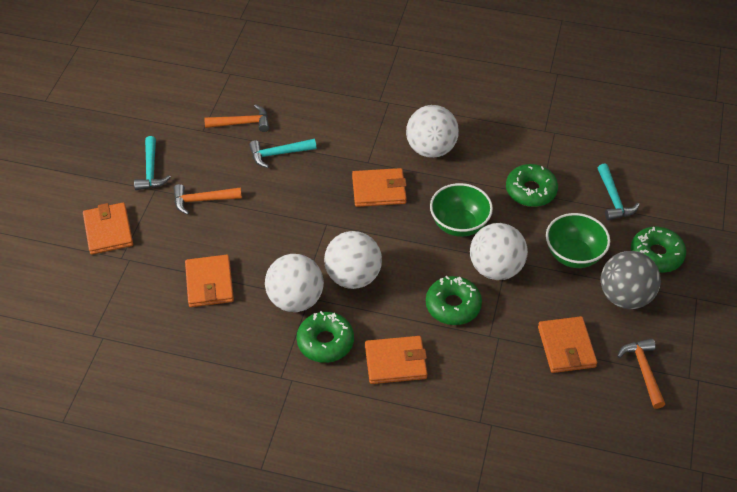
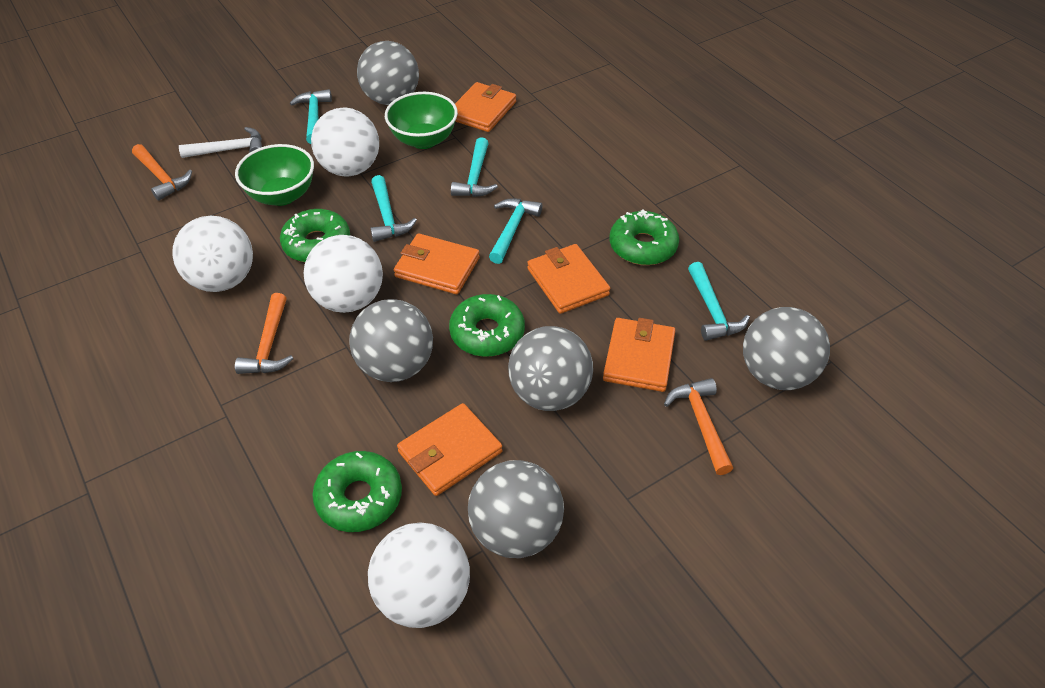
grey ball: [601,251,661,309] = 1 -> [349,299,433,382] [357,41,419,105] [468,460,564,558] [508,326,593,411] [743,307,830,390] = 5
turquoise hammer: [134,136,171,190] [249,139,316,168] [598,164,640,220] = 3 -> [290,89,332,144] [370,175,417,242] [451,137,498,197] [489,198,542,264] [688,262,750,341] = 5
white hammer: none = 0 -> [179,127,262,158] = 1

